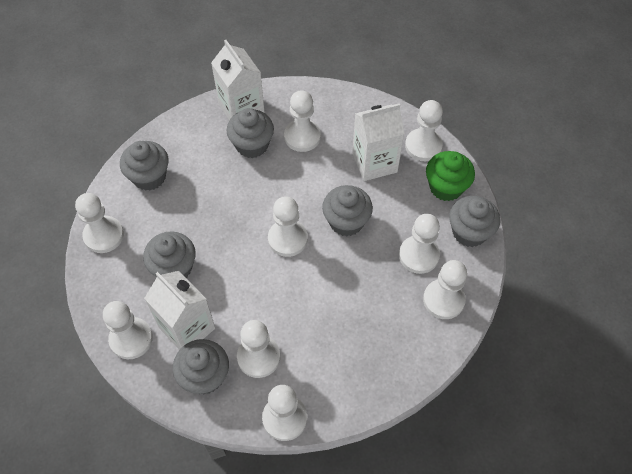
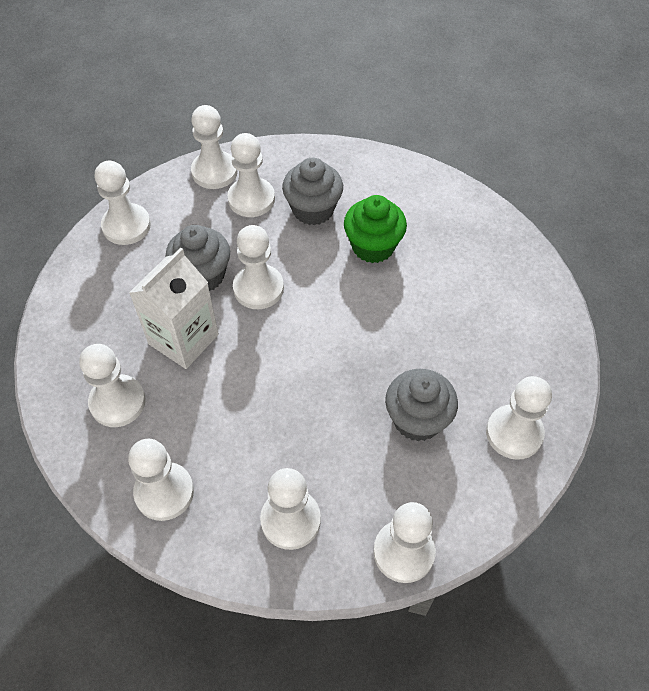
grey cupcake: [120,141,169,191] [143,231,196,278] [173,339,229,394] [226,108,274,158] [322,185,373,236] [449,196,500,247] = 6 -> [165,225,230,291] [282,158,343,225] [385,369,458,441] = 3
white carton: [144,271,215,350] [211,40,265,120] [352,103,405,181] = 3 -> [129,248,219,369] = 1

